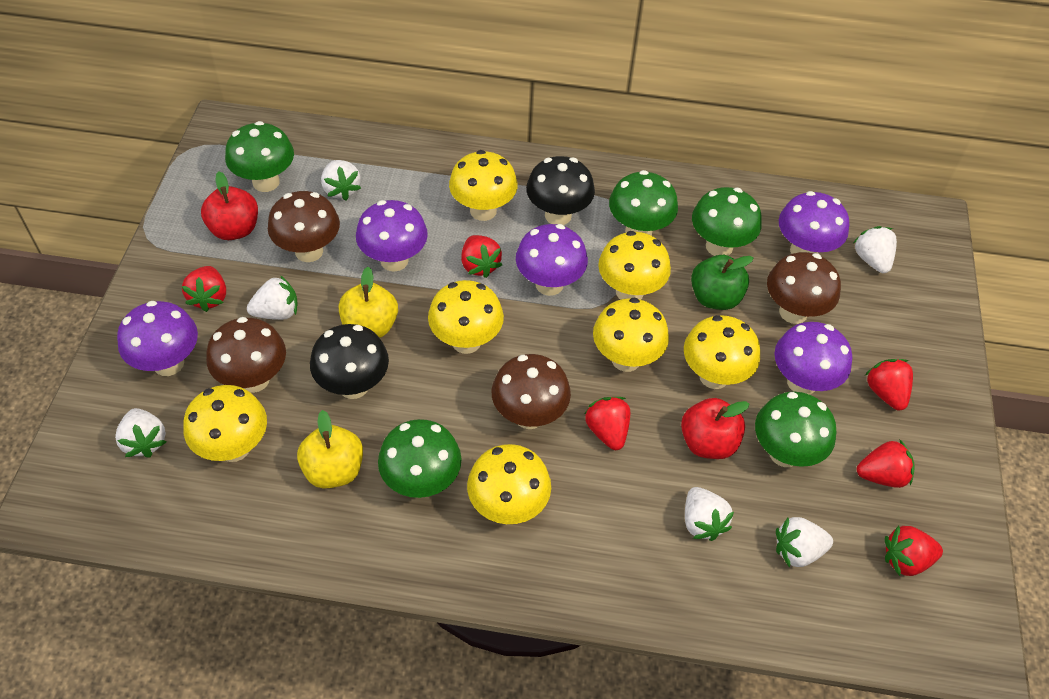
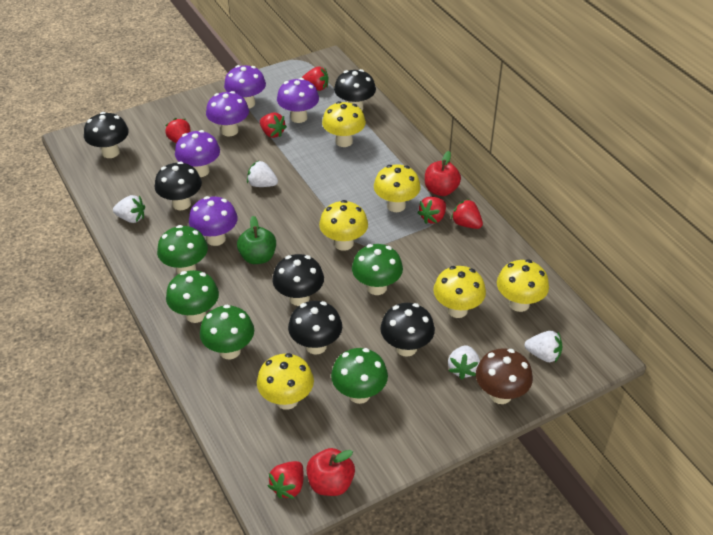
black mushroom: [310,324,389,399] [526,156,595,225] = 2 -> [84,112,129,158] [155,162,202,210] [272,254,324,306] [288,301,342,355] [334,69,376,111] [380,303,435,357] = 6
brown mushroom: [206,317,286,393] [268,191,340,262] [492,354,571,429] [767,252,841,324] = 4 -> [476,348,533,404] = 1
white strawberry: [115,408,166,458] [247,275,298,320] [321,160,361,200] [685,487,734,541] [776,517,833,568] [853,226,897,273] = 6 -> [113,195,145,223] [247,161,278,187] [448,345,480,380] [525,331,563,362] = 4
yellow apple: [297,410,363,489] [339,267,398,338] = 2 -> none = 0
yellow mushroom: [183,385,267,462] [428,280,504,354] [449,150,518,221] [467,444,551,524] [593,298,669,372] [598,231,671,300] [684,315,760,389] = 7 -> [257,353,314,410] [319,200,368,251] [322,101,366,147] [374,164,420,212] [433,266,486,318] [497,260,549,312] = 6

